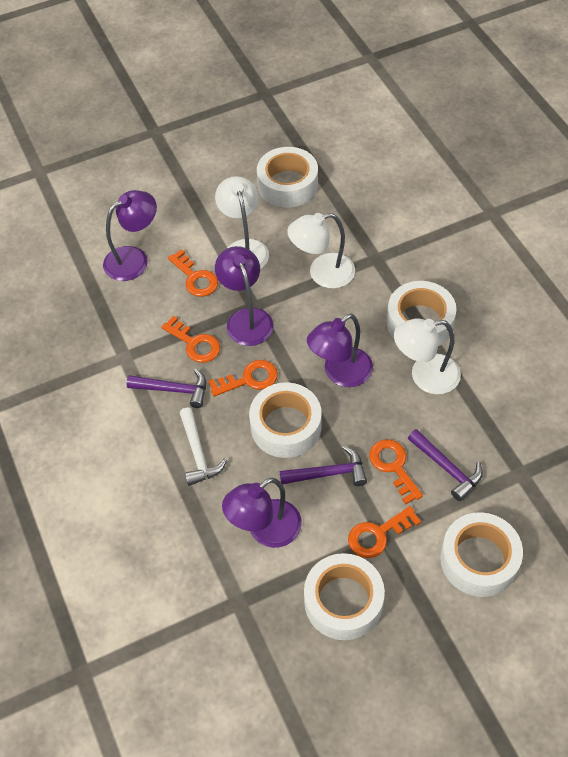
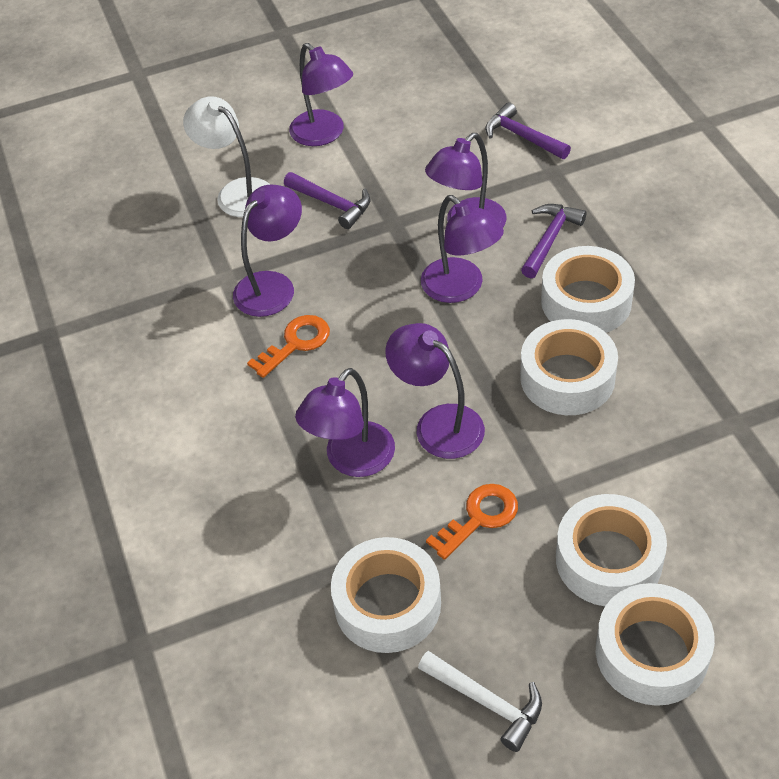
orange key: [161,316,220,363] [168,249,218,297] [208,360,278,397] [348,506,421,558] [369,439,423,504] = 5 -> [247,315,330,378] [426,484,518,560] = 2
purple lamp: [103,190,157,281] [215,246,274,346] [222,478,302,548] [307,314,373,387] = 4 -> [233,184,302,317] [289,43,353,146] [295,368,395,477] [385,323,485,459] [421,195,504,303] [425,133,506,227] = 6
white lamp: [215,176,269,269] [287,213,355,289] [394,318,461,394] = 3 -> [183,96,270,217] = 1

